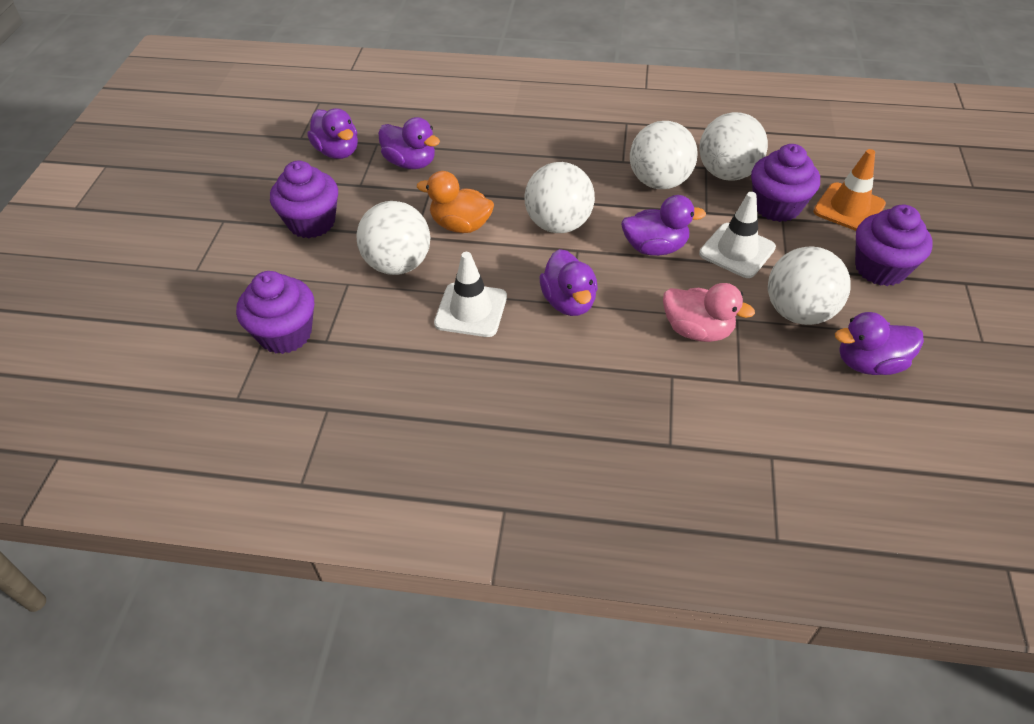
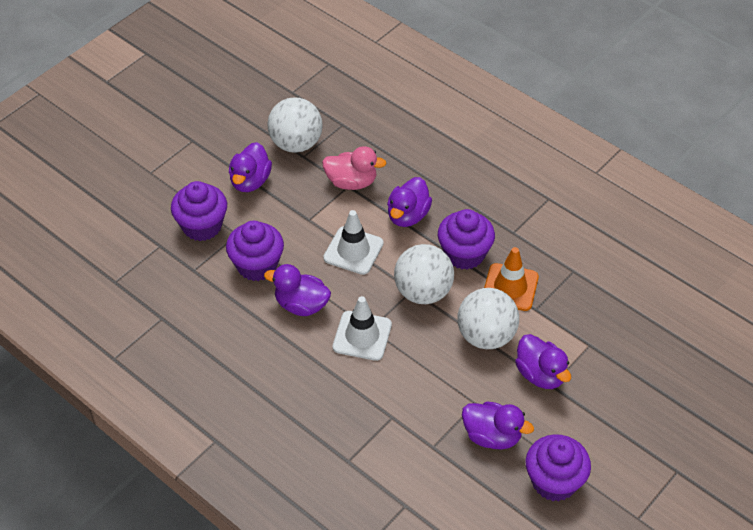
orange duck: [417,171,494,233] = 1 -> none = 0
white ball: [356,201,430,275] [525,162,595,233] [630,121,698,189] [699,112,768,181] [768,246,851,325] = 5 -> [267,97,323,153] [394,244,454,304] [457,288,519,349] = 3

